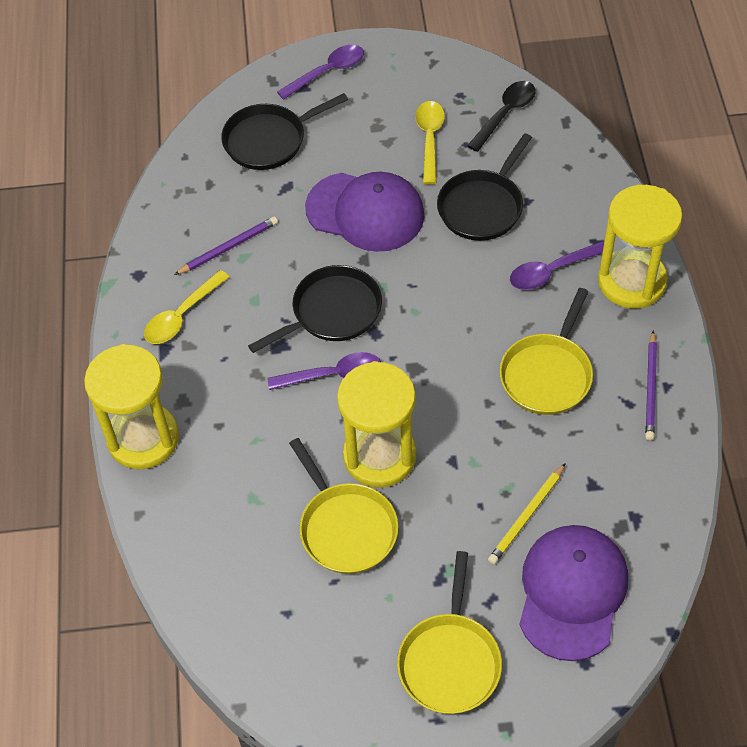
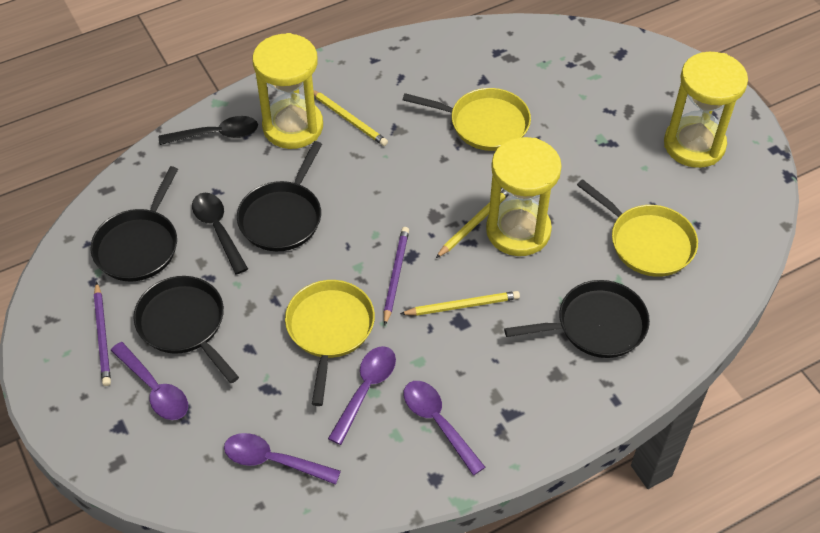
black pan: [221,93,348,170] [248,265,382,353] [437,133,532,241] = 3 -> [91,166,178,281] [134,276,239,383] [237,141,322,251] [504,280,650,358] = 4
black spoon: [467,81,536,152] = 1 -> [159,116,258,145] [192,193,248,274] = 2
purple cap: [305,172,425,252] [519,525,628,661] = 2 -> none = 0
purple spoon: [267,352,381,390] [277,45,364,100] [510,241,604,290] = 3 -> [110,342,188,420] [224,433,341,485] [328,346,396,445] [404,381,485,475] = 4
yellow pencil: [488,463,566,564] = 1 -> [313,90,388,146] [400,291,520,316] [436,190,509,258] = 3
yellow spoon: [144,270,229,344] [415,101,445,184] = 2 -> none = 0

